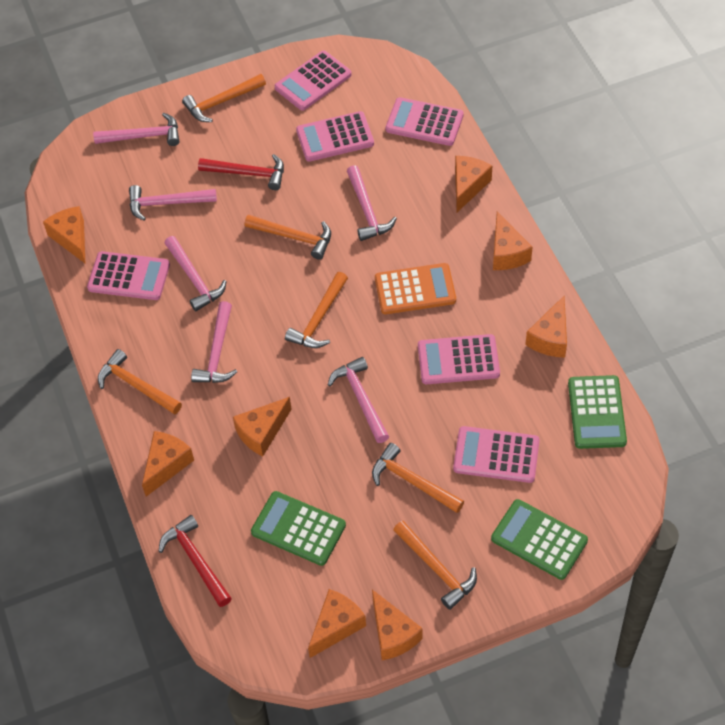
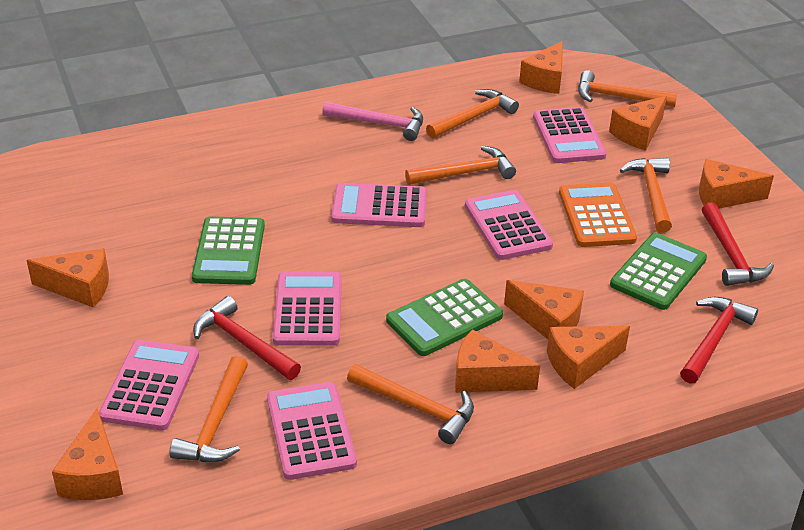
pink hammer: [93,113,179,146] [129,185,217,221] [165,236,227,311] [191,301,237,383] [328,357,389,443] [347,165,397,241] = 6 -> [322,102,423,141] = 1
red hammer: [158,515,232,607] [198,154,284,190] = 2 -> [193,296,301,380] [680,297,758,384] [702,202,774,286] = 3

